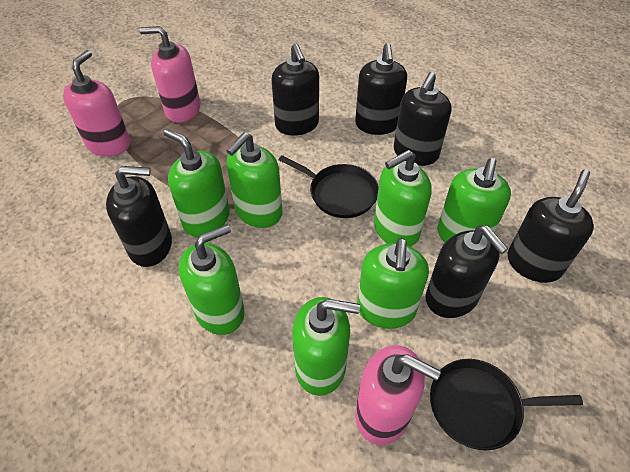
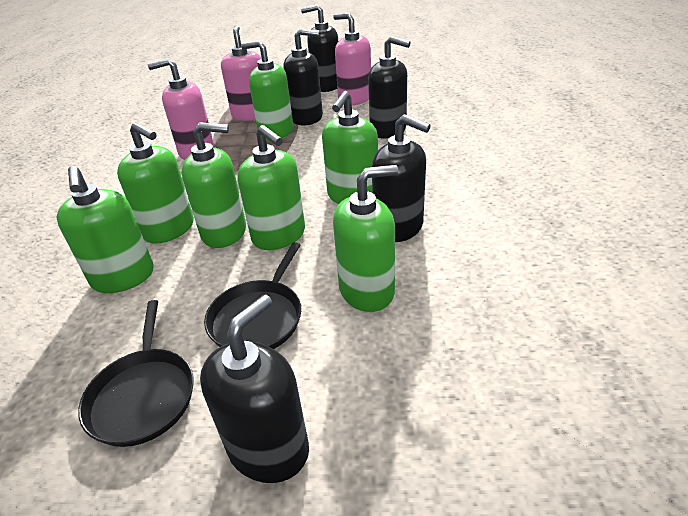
black soap dispenser: [106,166,172,267] [271,43,319,136] [355,43,407,135] [394,72,452,166] [426,225,508,318] [507,169,594,283] = 6 -> [200,294,309,483] [284,29,323,126] [301,4,338,92] [368,36,411,139] [372,114,431,242] = 5

